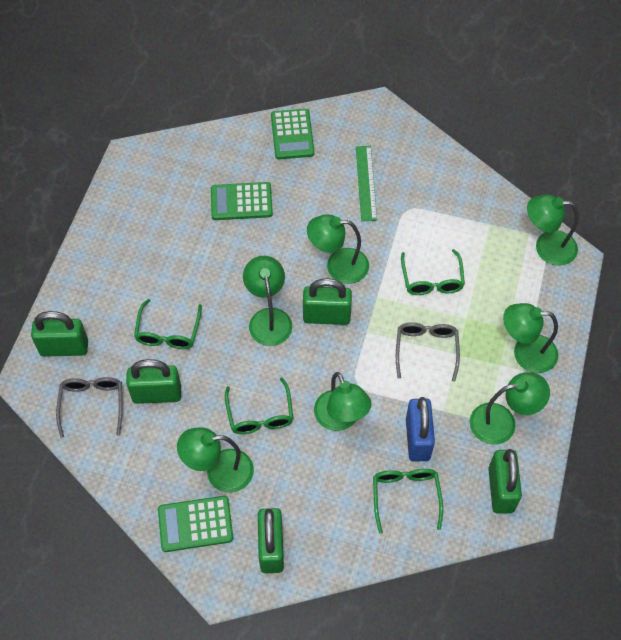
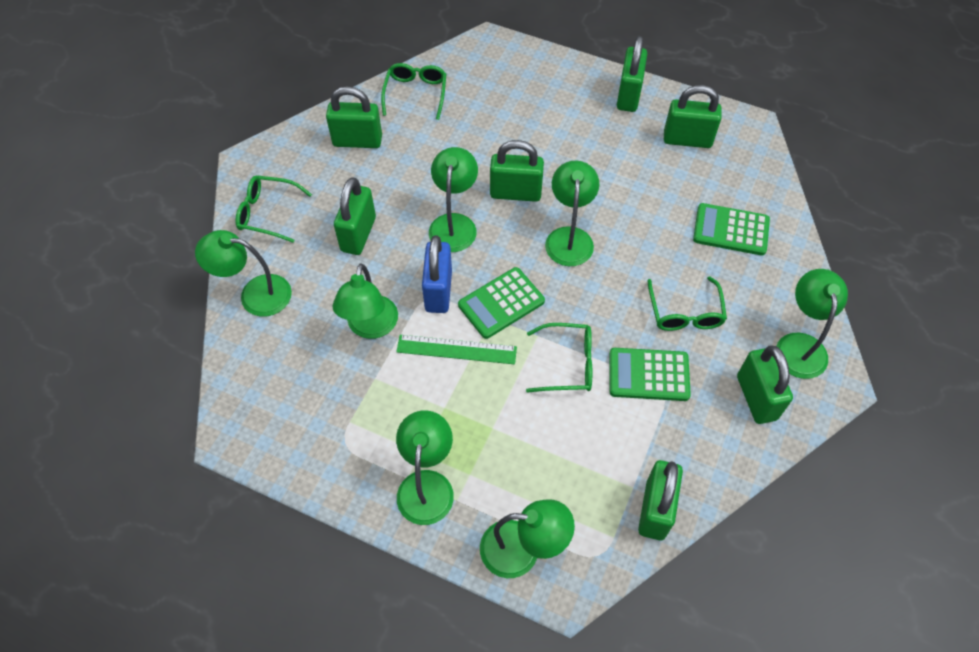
green padlock: [31,311,88,357] [126,359,181,404] [258,508,284,573] [303,278,352,325] [488,449,522,514] = 5 -> [326,86,382,148] [334,177,376,255] [490,140,544,202] [617,36,647,112] [638,460,683,540] [664,85,722,148] [737,345,793,424] = 7
grey glasses: [56,377,122,438] [396,322,460,382] = 2 -> none = 0

